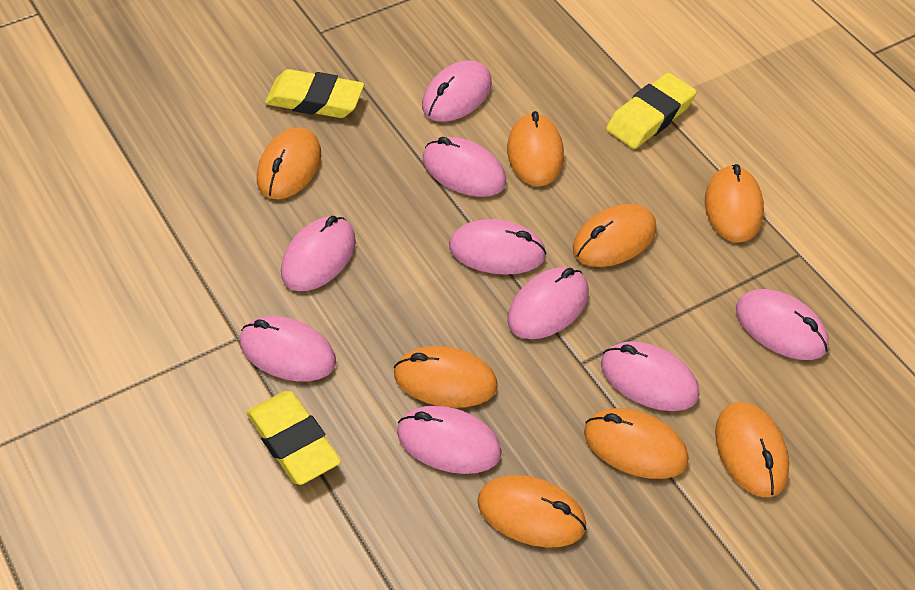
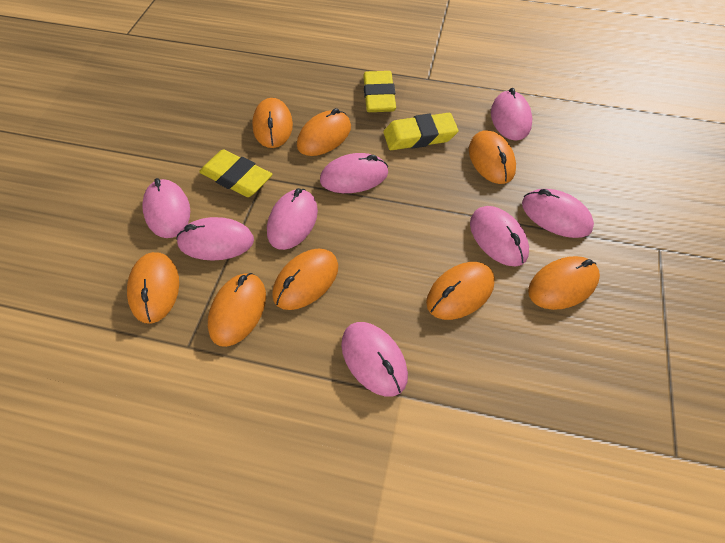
pink mouse: [240,316,336,381] [281,216,356,291] [397,405,502,474] [422,60,492,122] [423,137,506,197] [449,219,547,275] [507,267,589,339] [601,341,700,411] [736,289,829,360] = 9 -> [142,178,190,238] [176,217,254,261] [267,188,318,250] [320,153,388,193] [341,322,408,397] [470,206,529,266] [491,88,532,140] [522,189,594,238] = 8

